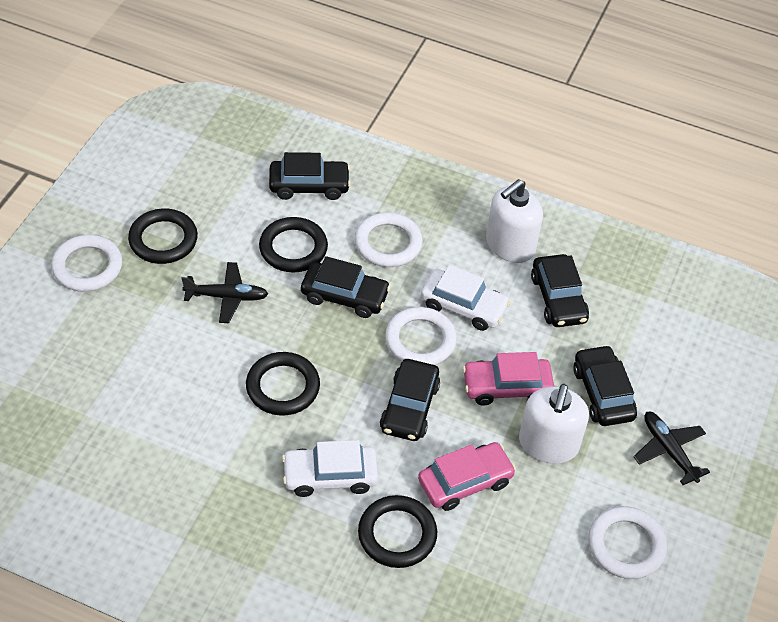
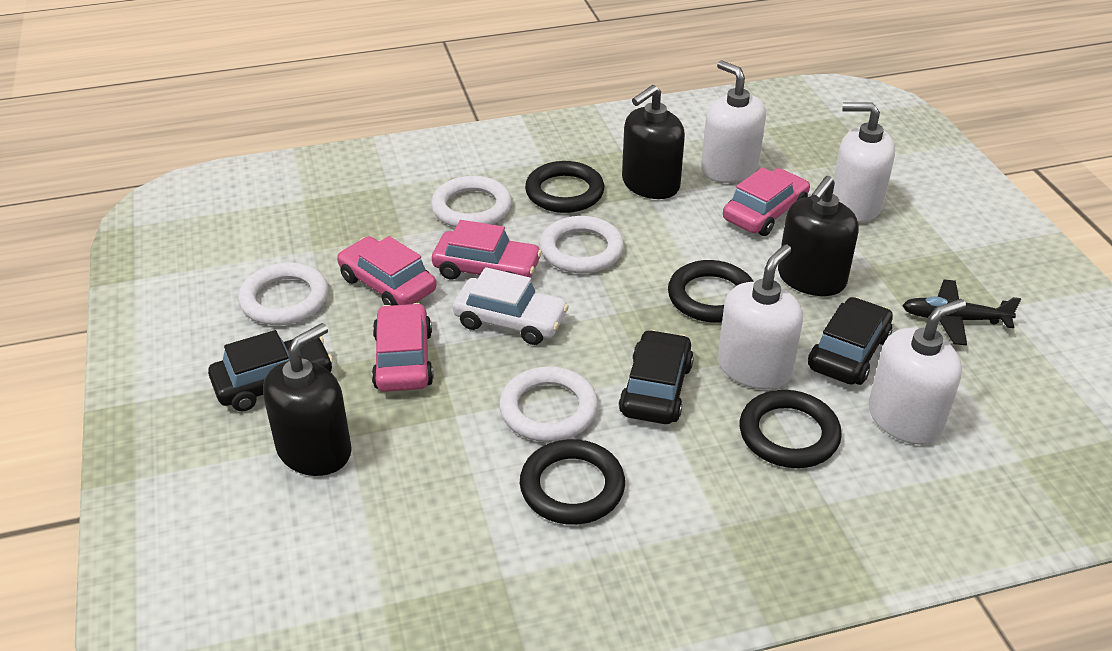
black car: [269,152,351,200] [301,256,391,318] [380,359,440,441] [531,254,589,327] [573,345,637,426] = 5 -> [208,330,333,411] [619,330,694,424] [808,297,893,385] = 3
black plane: [181,262,268,323] [634,412,710,485] = 2 -> [902,280,1021,345] = 1
black soap dispenser: none = 0 -> [263,323,352,476] [622,85,685,199] [778,176,858,296] = 3
pink car: [418,442,516,511] [463,352,554,406] = 2 -> [337,236,436,306] [372,303,434,392] [432,220,542,279] [723,167,810,236] = 4
white car: [282,440,378,497] [421,265,510,331] = 2 -> [453,267,569,345] = 1
white soap dispenser: [486,179,543,263] [519,384,589,464] = 2 -> [701,60,766,183] [718,245,803,389] [833,102,895,223] [868,299,966,445] = 4

